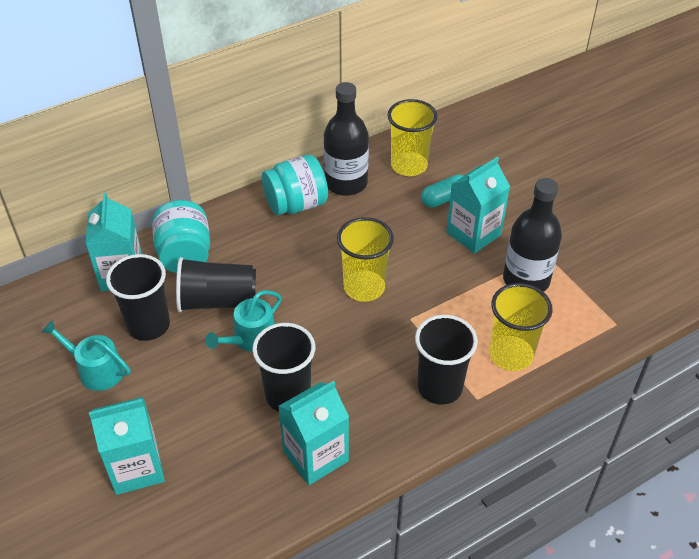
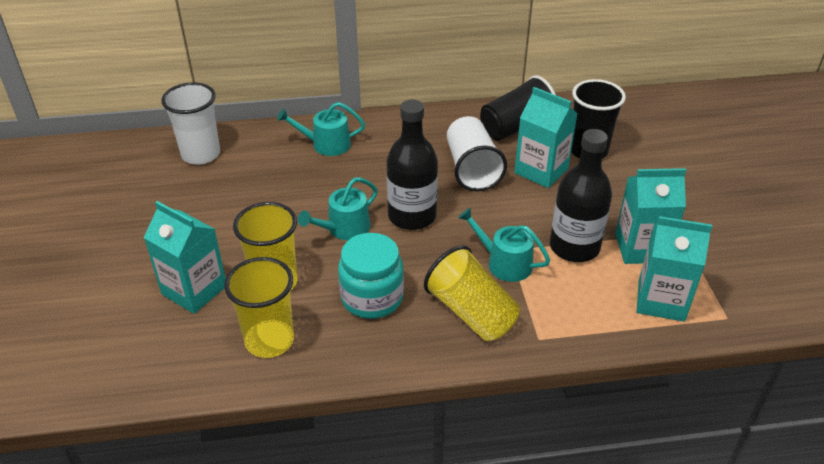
black cup: [106,254,170,341] [176,257,256,312] [252,323,315,412] [415,315,478,405] = 4 -> [480,75,556,141] [571,79,626,159] = 2
turquoise capsule: [421,174,463,208] = 1 -> none = 0
turquoise jar: [152,200,210,273] [262,155,328,215] = 2 -> [338,233,404,319] = 1
turquoise watering can: [41,320,130,391] [205,290,282,352] = 2 -> [277,102,365,156] [298,178,378,240] [458,208,550,282] = 3
white cup: none = 0 -> [162,82,220,165] [447,116,507,191] = 2

